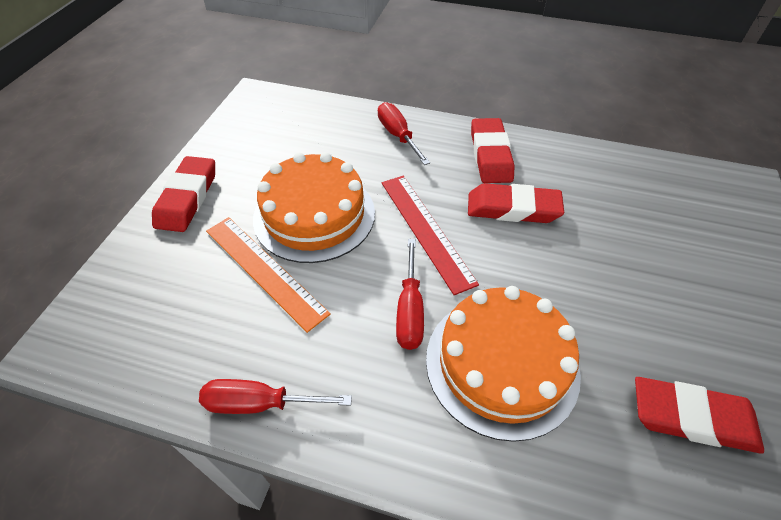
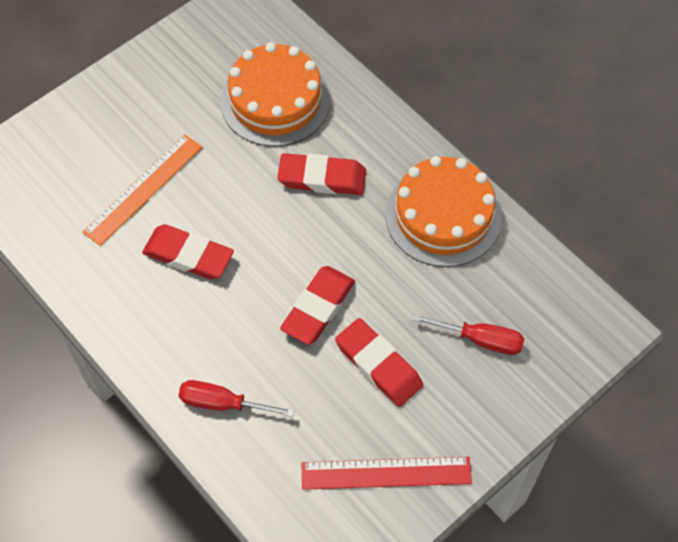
red screwdriver: [199,379,352,414] [378,102,430,165] [396,239,424,350] = 3 -> [179,380,295,417] [412,313,524,355] = 2

